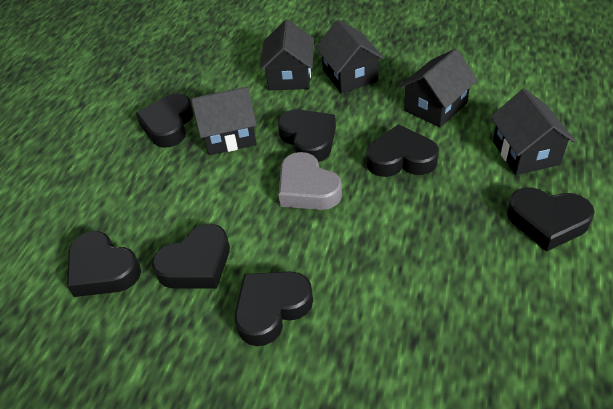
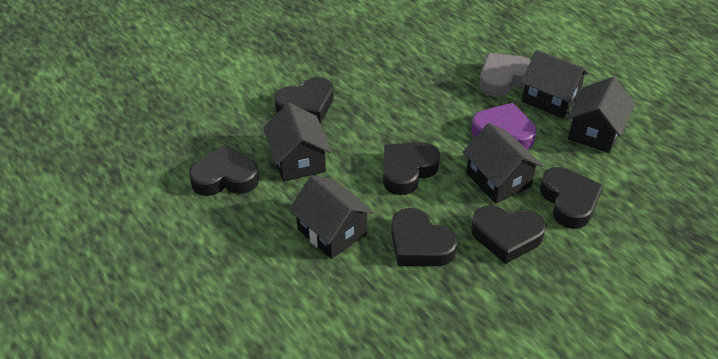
black heart: [67,231,141,297] [136,93,193,148] [152,224,230,289] [235,271,313,346] [278,109,336,162] [366,124,439,177] [507,187,595,252] = 7 -> [189,145,259,196] [274,77,334,123] [383,142,440,195] [391,208,458,266] [471,206,546,264] [540,167,603,229] = 6
purple heart: none = 0 -> [471,103,537,150] = 1

